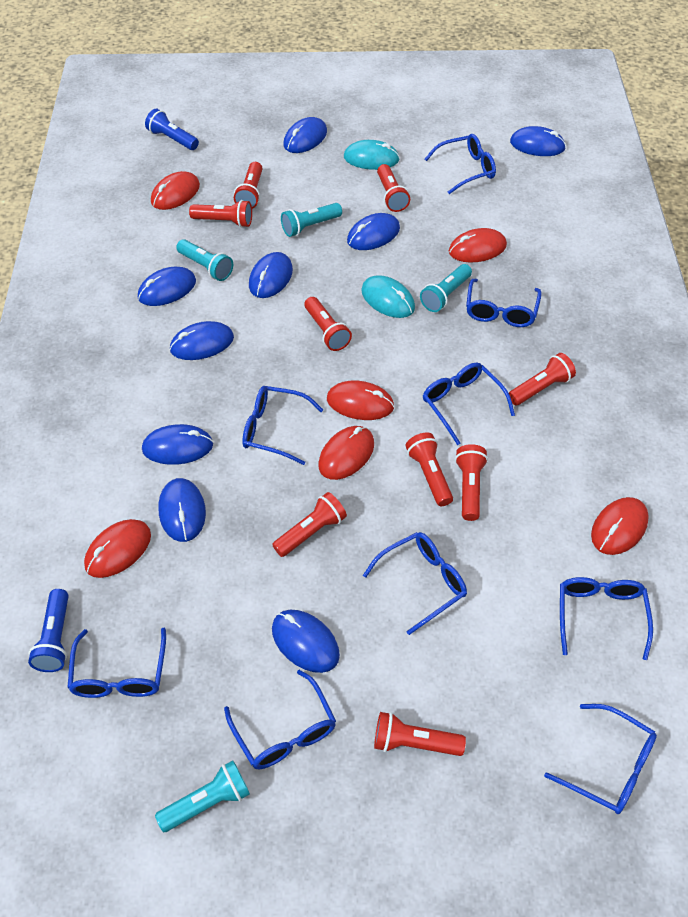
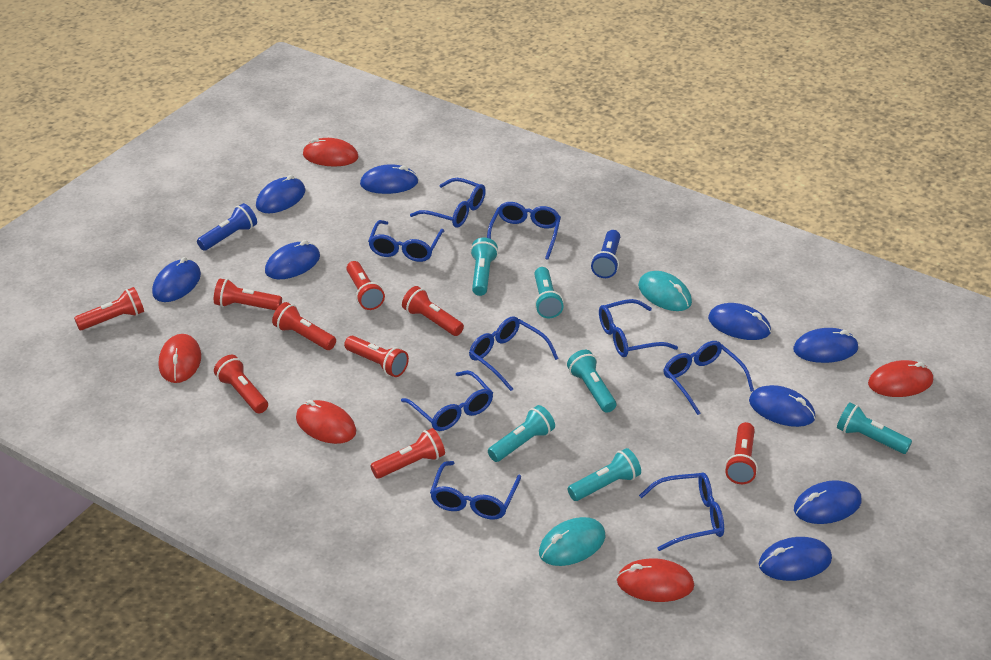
red mouse: [84,519,151,578] [151,171,200,210] [318,426,374,480] [327,381,394,420] [449,228,507,263] [591,497,649,555] = 6 -> [159,334,201,383] [296,400,356,444] [303,138,358,166] [617,558,694,602] [868,360,933,397] = 5
turquoise flashlight: [155,760,250,832] [176,239,233,281] [281,203,342,237] [420,264,472,312] = 4 -> [470,238,498,296] [488,405,555,462] [534,267,564,318] [567,350,616,413] [568,448,641,501] [837,402,912,454] = 6

